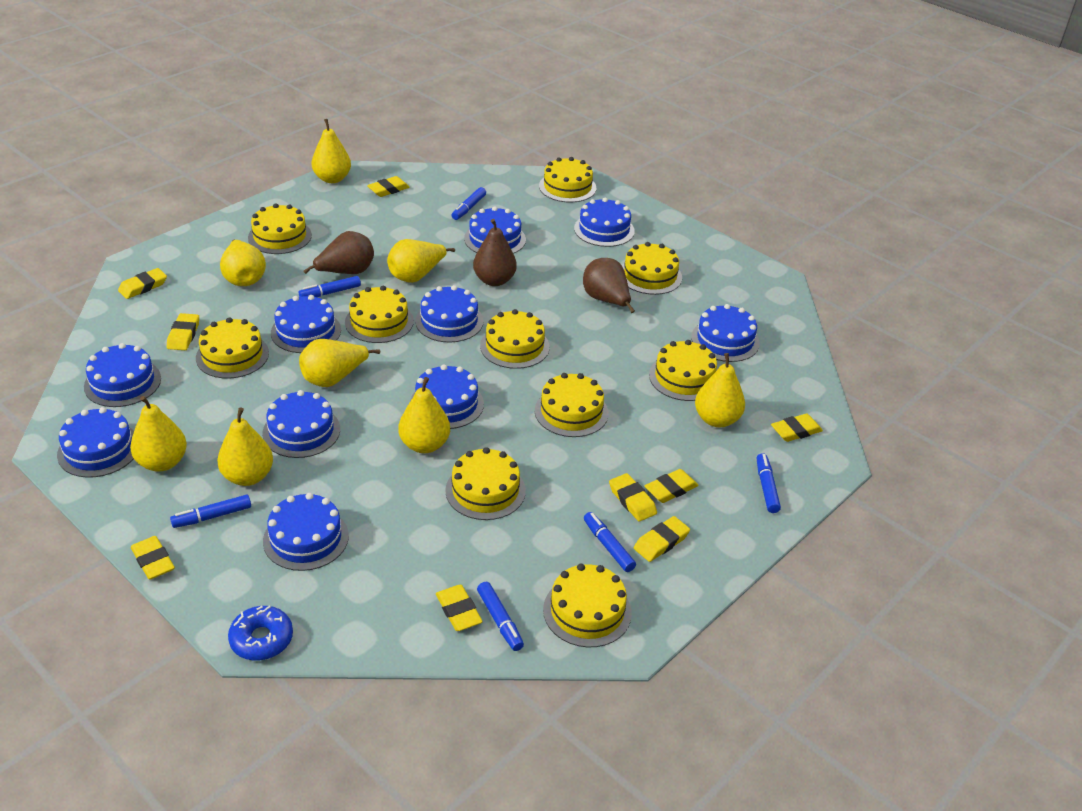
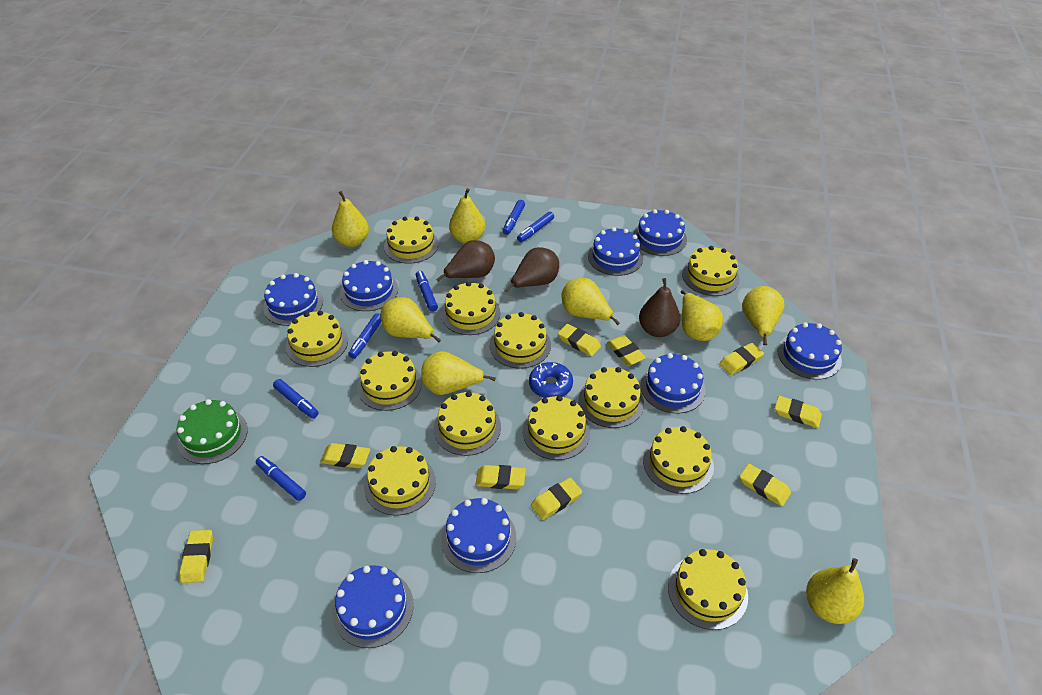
blue cake: [57,407,134,478] [84,343,161,407] [262,390,340,458] [263,493,349,571] [271,295,341,353] [410,364,484,429] [415,285,483,343] [464,206,526,254] [574,198,635,247] [691,304,760,362] = 10 -> [263,273,323,326] [332,566,414,648] [340,260,398,311] [441,498,517,573] [588,227,643,276] [633,209,687,256] [640,353,706,413] [777,322,842,380] = 8
green cake: none = 0 -> [177,399,248,464] = 1
yellow cake: [196,317,269,379] [248,203,312,254] [345,286,414,343] [445,447,526,520] [480,309,550,369] [535,373,608,437] [539,157,596,203] [543,564,632,647] [622,242,682,295] [649,340,717,401] = 10 -> [286,311,348,367] [357,351,422,411] [364,446,436,516] [384,216,439,264] [434,391,501,456] [441,282,500,335] [490,312,551,369] [522,396,590,460] [578,367,644,428] [643,426,714,494] [668,549,748,630] [682,246,740,296] = 12

